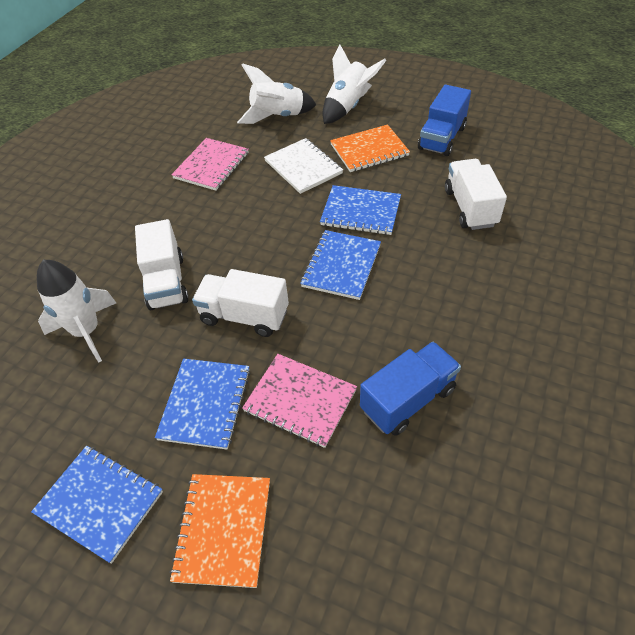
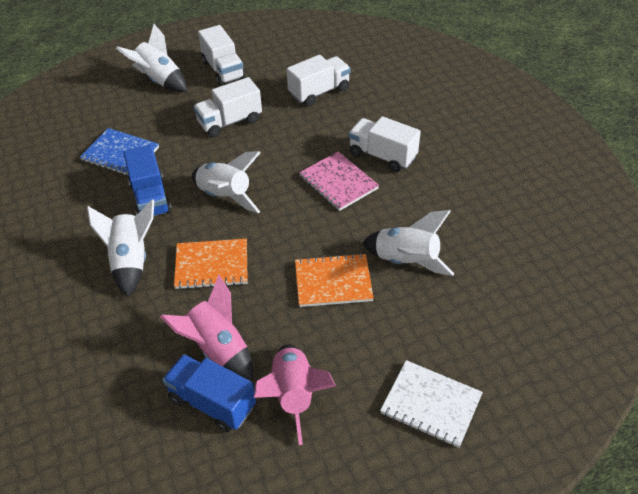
blue notebook: [31,446,163,564] [155,359,250,449] [300,230,381,300] [320,185,401,235] = 4 -> [80,128,159,176] = 1
pink notebook: [171,138,249,191] [242,354,357,448] = 2 -> [299,151,379,211] = 1
pink rocket: none = 0 -> [160,275,253,380] [254,344,336,445] = 2
white rocket: [37,260,116,363] [237,63,316,124] [322,44,386,124] = 3 -> [87,199,154,297] [116,24,187,92] [192,151,261,213] [362,210,454,276] = 4
white truck: [135,219,189,310] [192,269,289,337] [445,159,507,230] = 3 -> [193,77,262,137] [198,25,245,86] [287,55,351,106] [349,116,421,172] = 4

